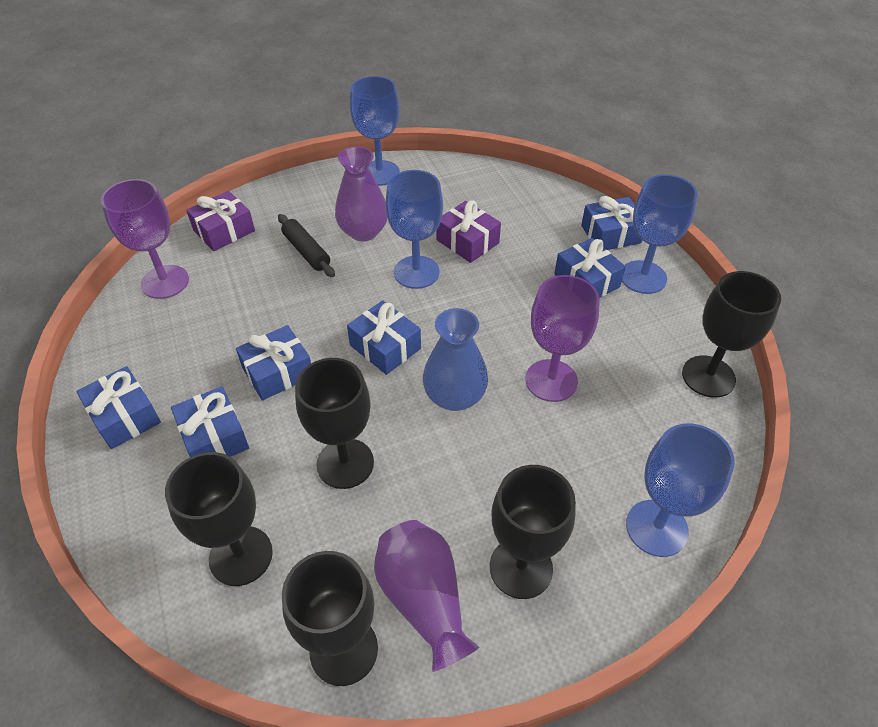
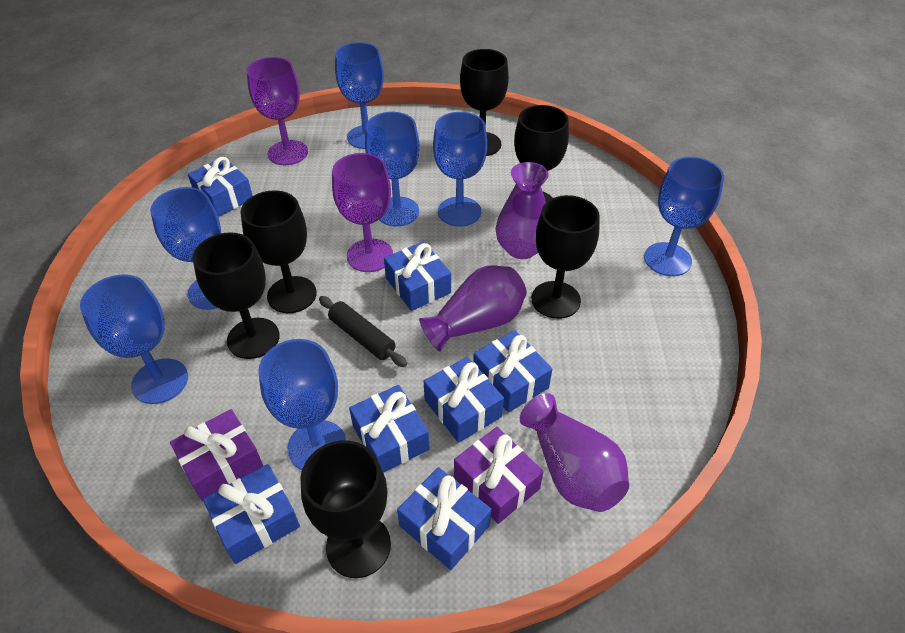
black goblet: [165,452,273,586] [282,551,378,686] [295,358,374,489] [490,465,576,599] [682,271,781,398] = 5 -> [193,232,280,359] [241,190,317,313] [300,440,391,578] [460,49,509,156] [514,105,569,202] [531,195,600,319] = 6
blue gift: [76,366,161,449] [171,386,249,457] [236,325,311,400] [347,300,421,375] [554,238,626,298] [581,196,642,250] = 6 -> [188,157,253,217] [203,464,300,564] [349,385,429,473] [384,241,451,311] [397,467,491,570] [424,357,504,443] [473,330,552,413] = 7
blue goblet: [350,76,400,186] [386,170,443,289] [622,175,698,294] [626,423,735,557] = 4 -> [80,274,188,404] [150,187,221,310] [258,339,346,470] [335,42,384,149] [365,112,420,227] [433,112,487,227] [644,157,724,276] = 7
blue vase: [423,308,488,411] = 1 -> none = 0
purple vase: [335,146,388,241] [374,520,479,672] = 2 -> [419,265,527,352] [495,162,549,259] [520,393,629,512] = 3

